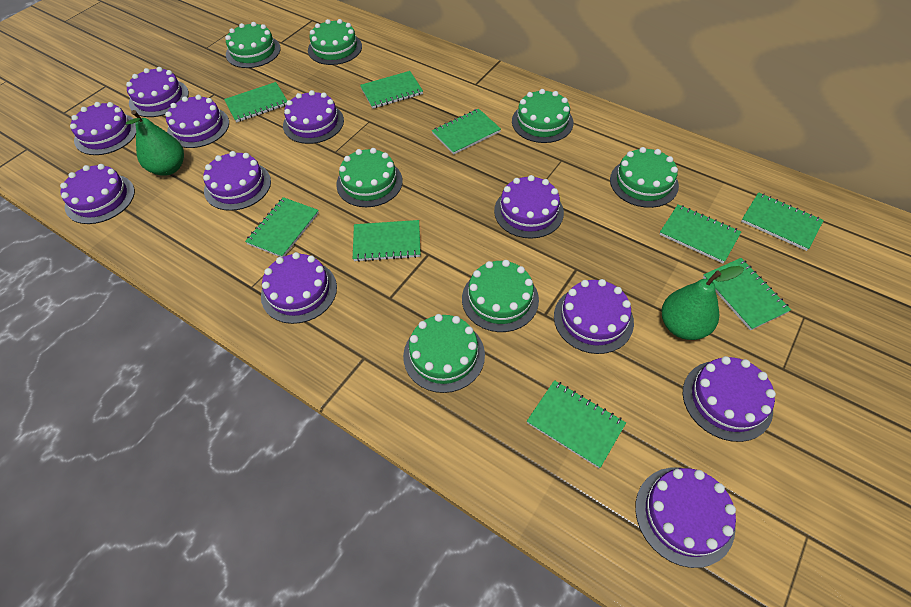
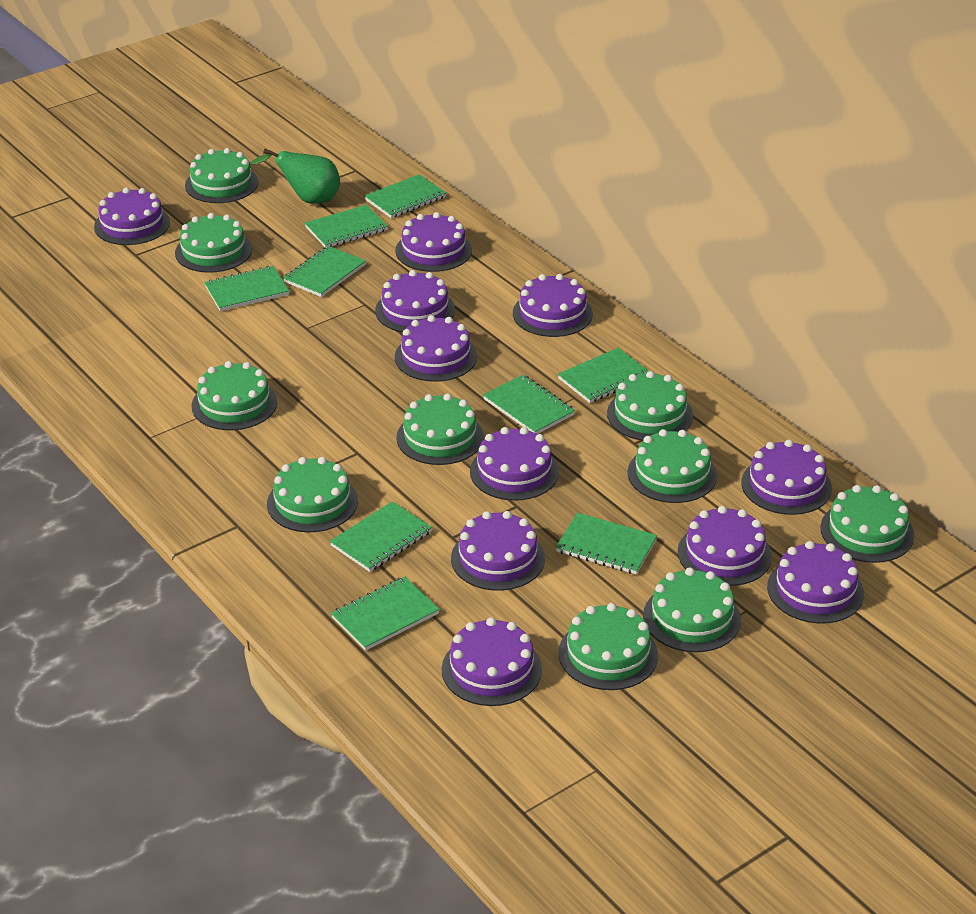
green cake: [225,22,281,68] [308,19,362,65] [336,148,403,207] [403,314,485,393] [462,260,539,332] [512,89,573,143] [610,147,679,208] = 7 -> [175,213,252,273] [185,148,258,203] [192,361,277,430] [267,457,358,532] [396,394,484,465] [559,603,658,690] [607,371,693,441] [628,429,717,503] [643,567,741,652] [820,485,914,563] = 10
green pear: [126,110,184,176] [661,266,744,340] = 2 -> [250,148,340,204] = 1

